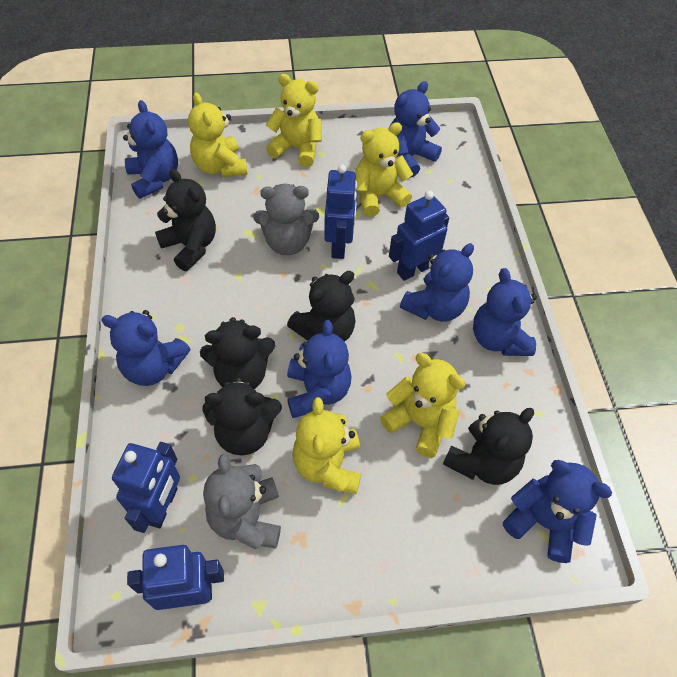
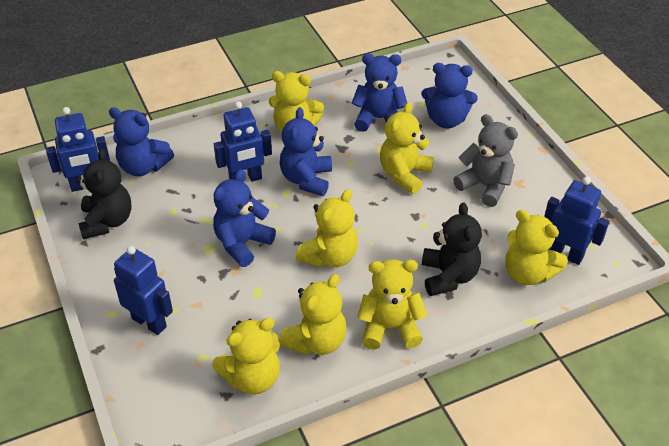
black teddy bear: [155,169,216,271] [200,317,275,389] [202,377,282,455] [287,271,356,342] [443,408,534,485] = 5 -> [76,149,132,239] [422,202,482,296] = 2
blue teddy bear: [101,310,190,386] [123,100,178,199] [287,320,352,418] [389,81,442,178] [400,243,474,322] [473,268,537,356] [503,460,612,563] = 7 -> [109,107,174,176] [213,169,276,267] [280,107,332,196] [351,53,407,132] [421,63,478,128] = 5
grey teddy bear: [203,454,281,549] [254,184,319,255] = 2 -> [453,114,518,207] = 1
yellow teddy bear: [188,93,247,177] [266,74,322,167] [292,397,361,494] [356,122,413,217] [380,353,465,458] = 5 -> [212,318,280,394] [269,71,324,133] [279,274,347,355] [296,190,358,268] [357,259,428,350] [380,102,434,194] [505,210,568,285] = 7

